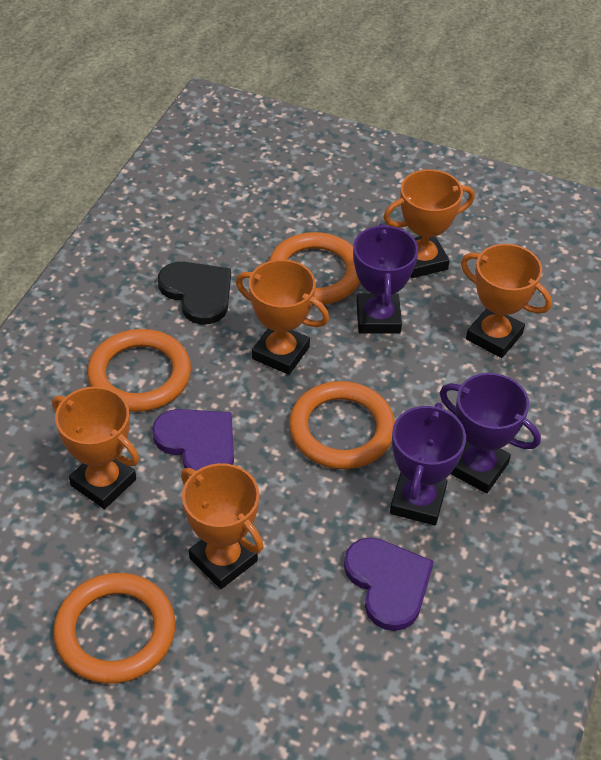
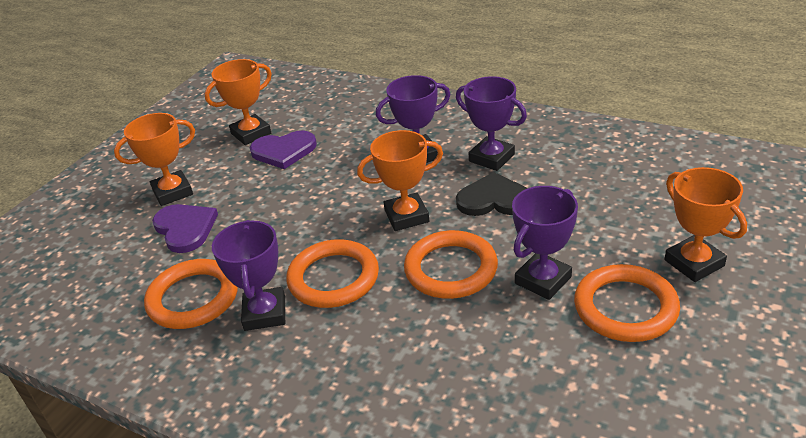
orange trophy: [52,386,139,509] [181,463,264,589] [236,259,329,375] [383,169,475,278] [461,244,552,358] = 5 -> [114,113,195,206] [205,59,272,145] [357,130,443,231] [664,167,747,282] = 4
purple trophy: [353,223,418,334] [390,403,466,525] [440,373,541,493] = 3 -> [212,220,285,331] [376,75,451,163] [456,76,527,171] [512,186,578,300] = 4

